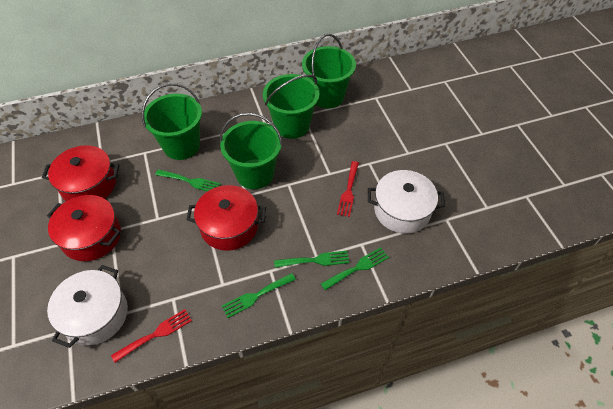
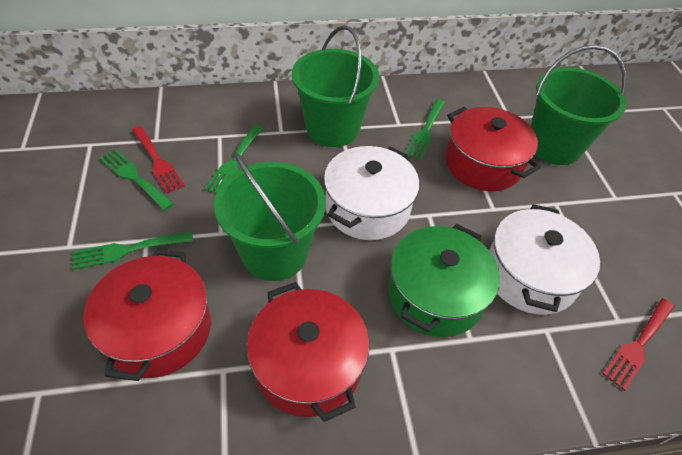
green bucket: [142,83,202,160] [220,112,283,189] [263,74,320,139] [302,34,356,108] = 4 -> [214,153,326,281] [292,25,379,147] [531,45,627,165] = 3
green pot: none = 0 -> [388,224,500,337] = 1

